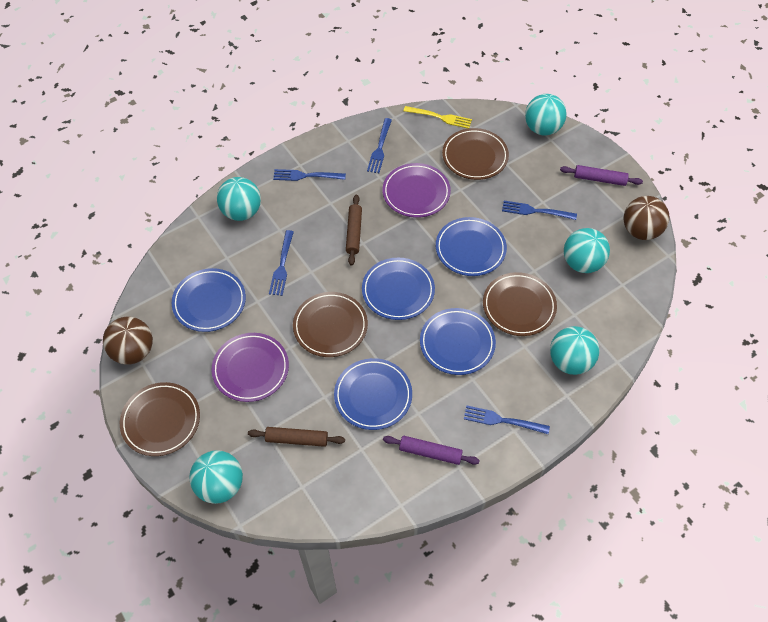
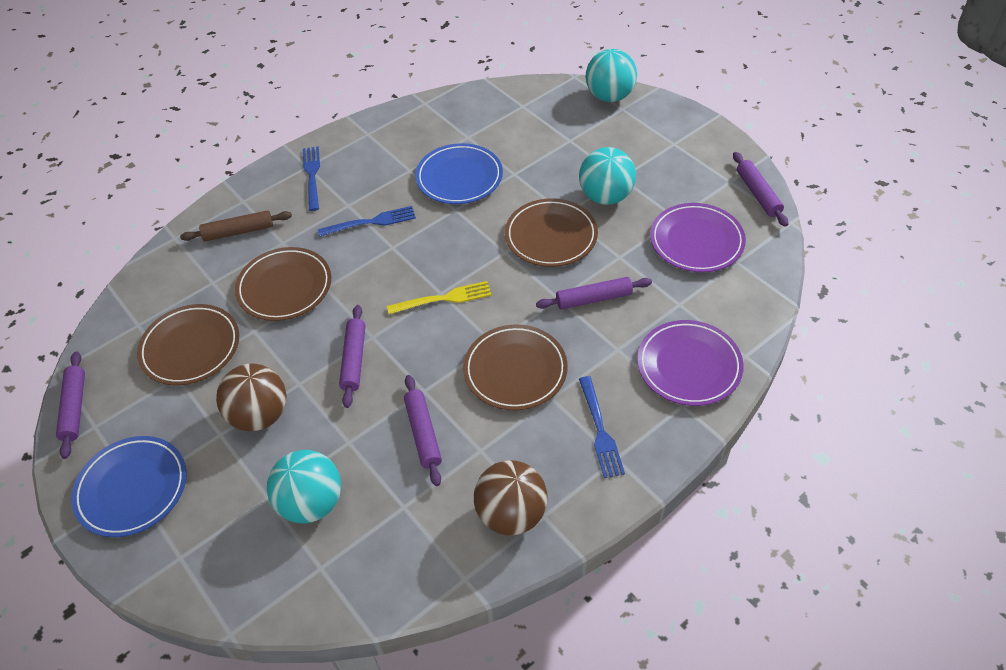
blue fork: [269,230,294,296] [273,169,346,181] [367,118,392,173] [464,406,550,434] [502,201,577,220] = 5 -> [303,146,320,211] [318,206,416,237] [579,376,625,478] = 3
blue plate: [172,268,246,332] [334,358,412,430] [362,258,435,320] [420,308,496,375] [436,217,507,276] = 5 -> [71,436,187,537] [415,143,503,204] = 2
brown rolling pin: [248,427,345,447] [346,195,362,266] = 2 -> [180,210,292,241] = 1
purple rolling pin: [383,436,480,465] [560,165,643,186] = 2 -> [56,351,85,459] [339,305,366,408] [404,375,442,486] [536,277,652,310] [733,152,788,227] = 5
turquoise ball: [189,450,243,504] [217,177,261,221] [525,94,567,136] [550,326,600,375] [564,228,610,273] = 5 -> [267,450,341,524] [579,147,636,205] [586,49,637,102] = 3

